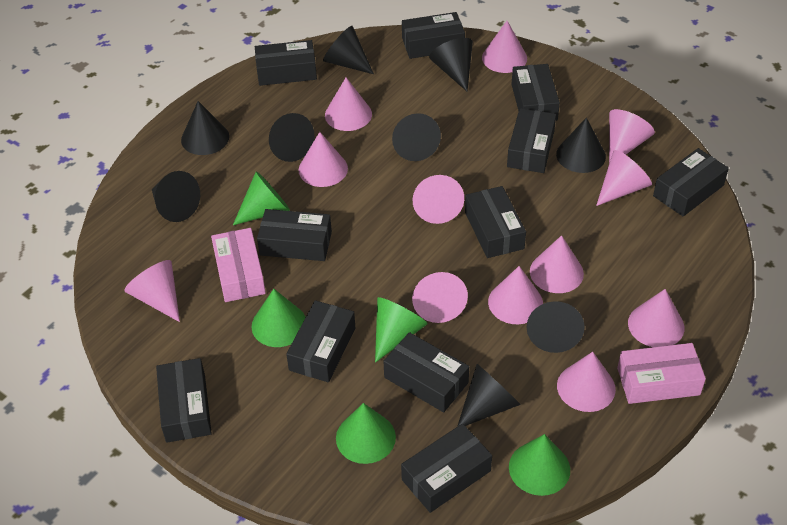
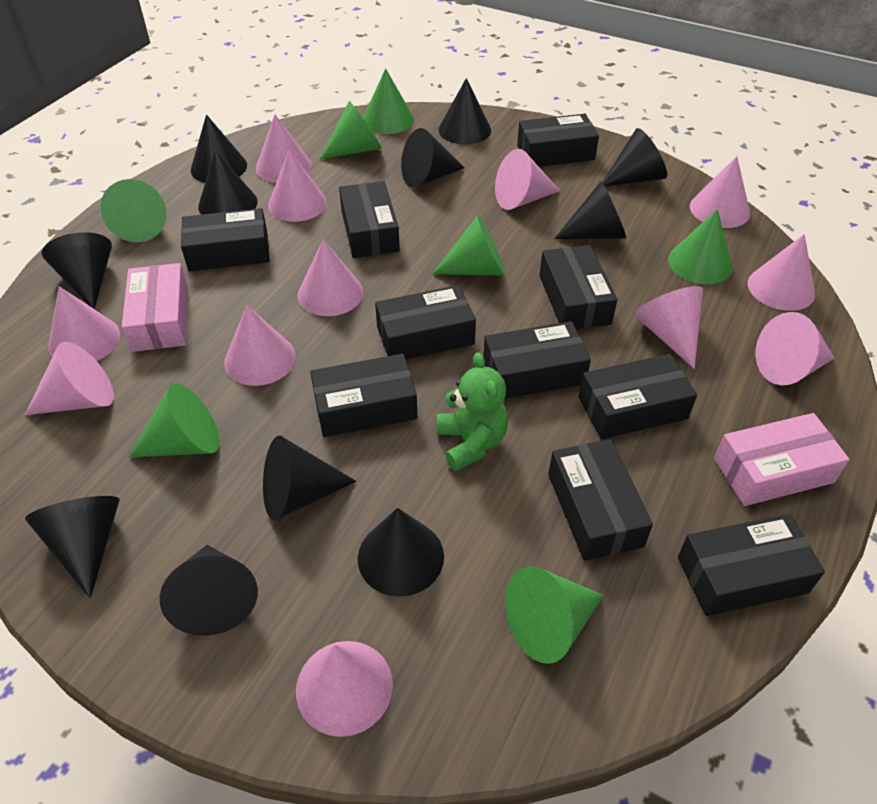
black box: [156,358,212,443] [255,40,317,86] [257,209,332,261] [286,300,355,382] [384,332,469,412] [401,424,492,513] [402,12,465,59] [465,186,526,258] [507,108,556,173] [511,64,560,121] [653,148,729,216] = 11 -> [181,208,270,271] [310,354,417,437] [339,181,400,258] [375,285,476,359] [483,321,591,399] [517,114,599,167] [539,245,617,329] [548,439,653,561] [579,354,697,439] [678,514,825,616] = 10
black cone: [152,171,200,222] [181,101,229,155] [269,113,315,162] [323,26,374,74] [392,113,441,161] [429,38,473,91] [457,364,521,427] [527,301,585,353] [556,118,606,173] = 9 -> [25,496,119,598] [42,232,112,309] [160,545,258,636] [191,115,247,183] [198,150,258,215] [263,436,356,521] [358,508,444,597] [401,128,465,188] [439,78,491,144] [554,181,626,239] [602,128,667,187] = 11
green cone: [233,171,290,225] [251,289,306,347] [336,403,396,464] [375,297,427,363] [509,434,570,496] = 5 -> [101,179,166,242] [128,383,219,458] [320,101,382,159] [363,68,414,134] [432,215,505,275] [505,566,604,664] [668,209,733,284] = 7
green teddy bear: none = 0 -> [437,352,508,471] = 1

